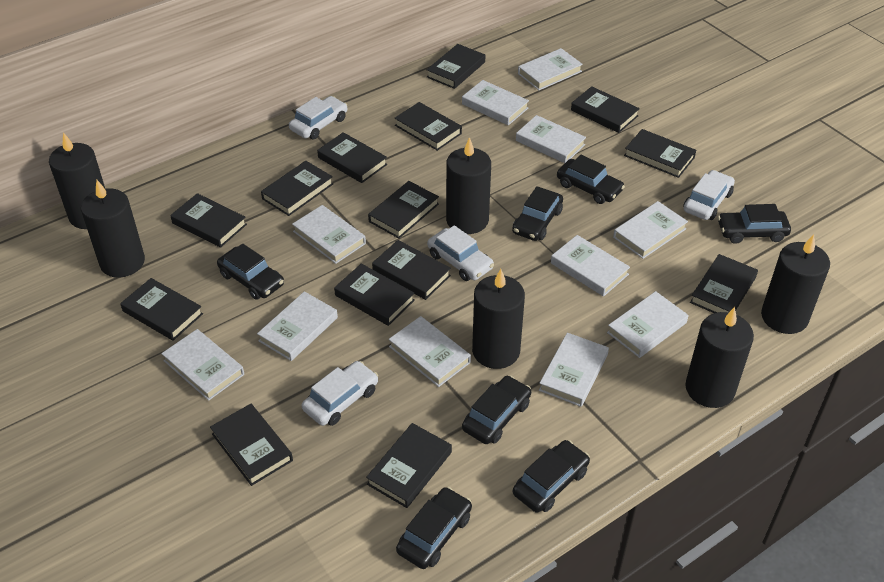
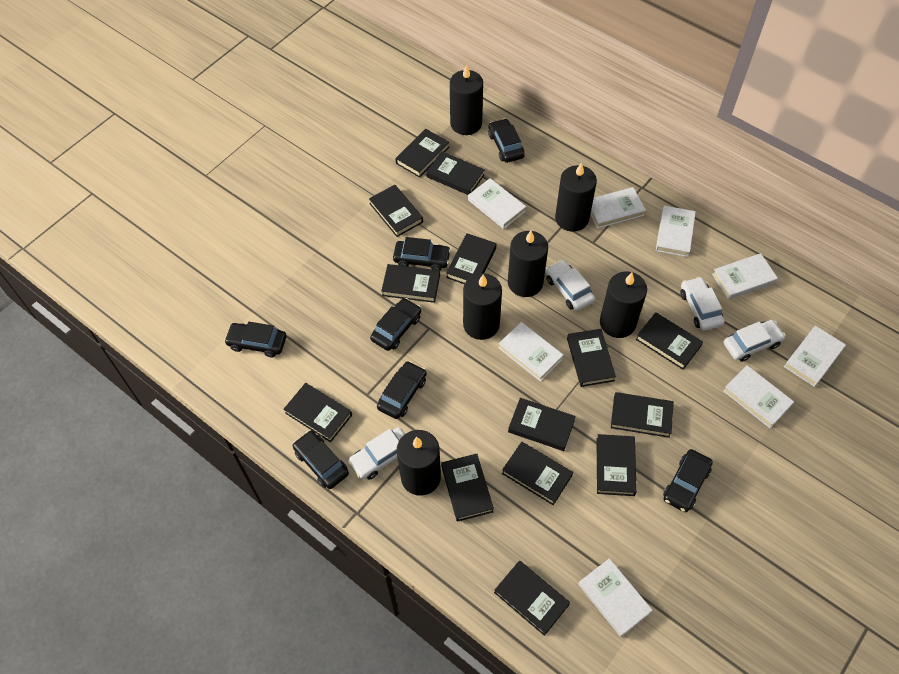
white book: [161,329,244,401] [257,291,338,361] [292,205,366,264] [389,316,471,387] [462,80,529,125] [516,115,586,163] [518,48,583,90] [539,333,609,407] [551,235,630,297] [607,291,688,358] [613,201,688,259] = 11 -> [468,178,526,229] [498,322,564,382] [578,558,653,637] [590,187,646,229] [656,206,696,257] [712,253,778,300] [723,365,794,428] [784,326,846,387] = 8

